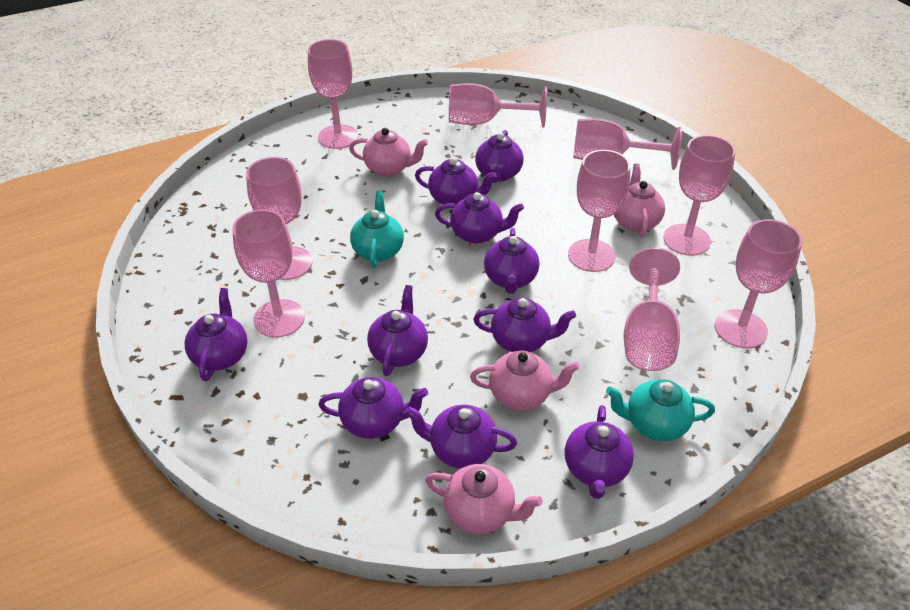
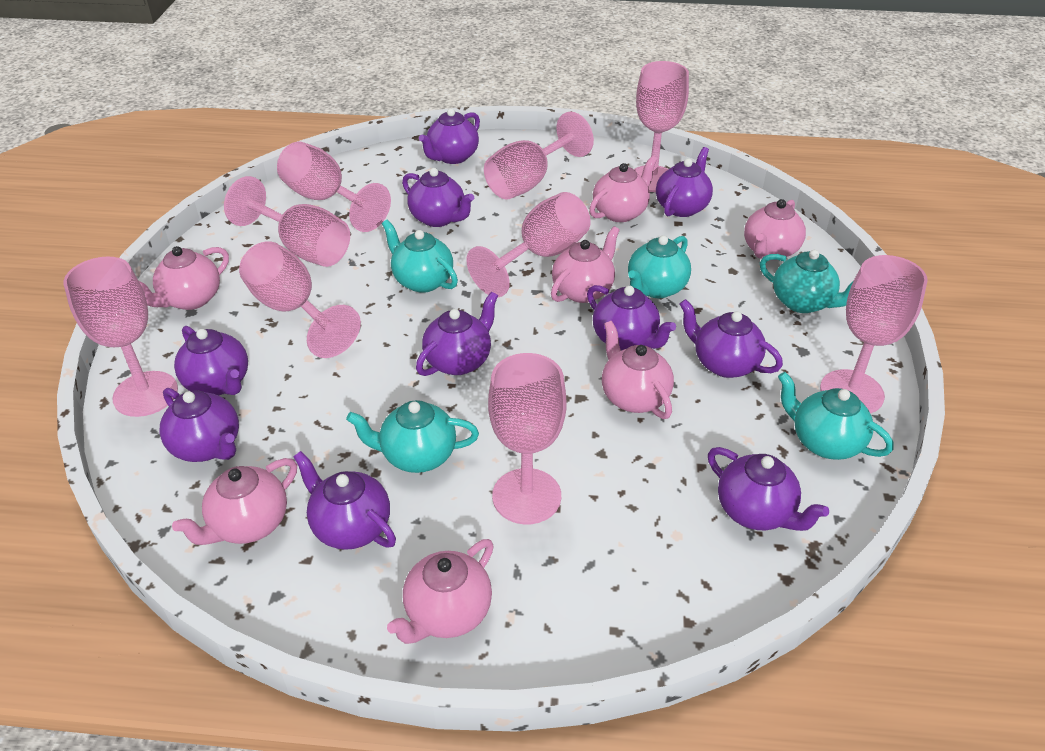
pink teapot: [349,128,428,177] [425,464,543,534] [470,351,580,410] [614,164,665,237] = 4 -> [139,246,229,310] [172,458,297,545] [387,539,494,644] [551,226,620,303] [589,156,658,222] [602,321,674,419] [744,199,806,259] = 7
turquoise teapot: [350,191,404,268] [606,379,715,441] = 2 -> [346,400,479,473] [382,219,458,293] [628,235,691,298] [760,250,853,313] [778,372,894,460] = 5

